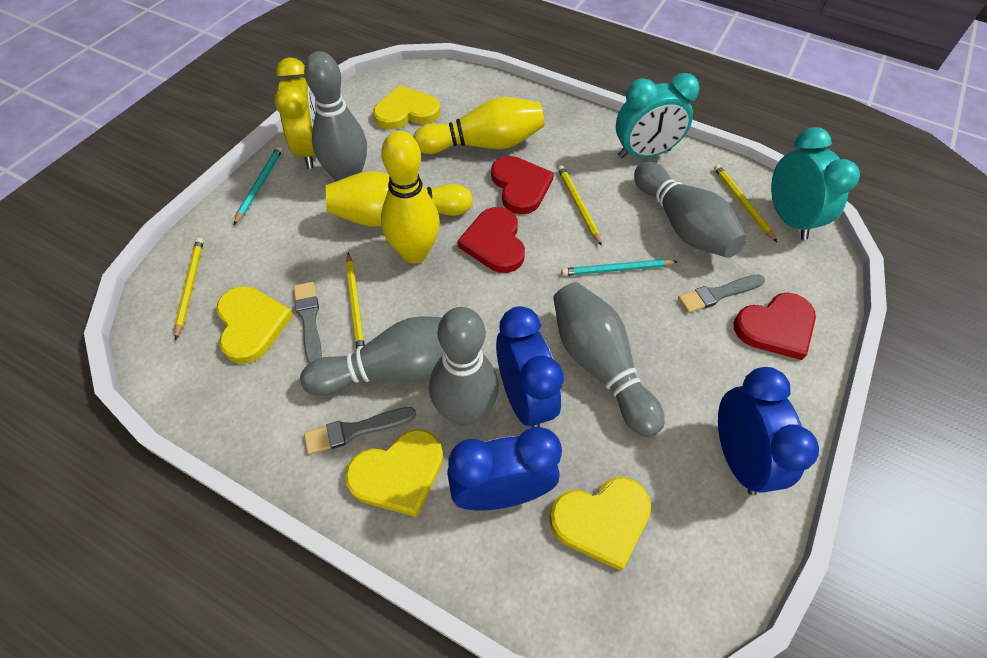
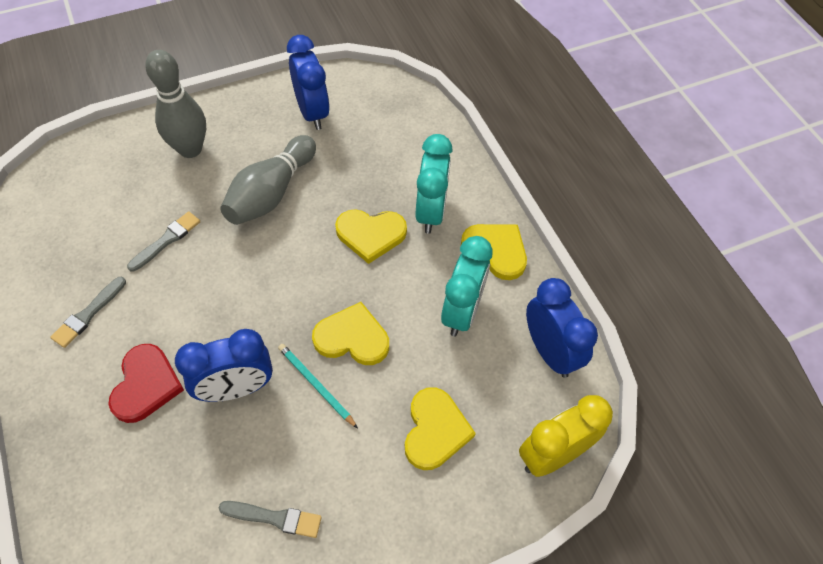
grey bowling pin: [300,316,444,396] [304,51,367,181] [429,307,499,426] [553,282,665,437] [634,162,747,258] = 5 -> [145,50,206,158] [220,135,316,225] = 2
red heart: [458,207,525,273] [491,156,554,214] [734,292,816,360] = 3 -> [108,344,184,423] = 1
turquoise pencil: [234,146,283,225] [561,259,678,276] = 2 -> [278,344,358,428] = 1
yellow bowling pin: [326,171,473,227] [381,131,440,264] [413,97,544,154] = 3 -> none = 0
yellow pencil: [174,238,204,340] [346,253,365,349] [558,165,602,246] [714,164,777,242] = 4 -> none = 0

